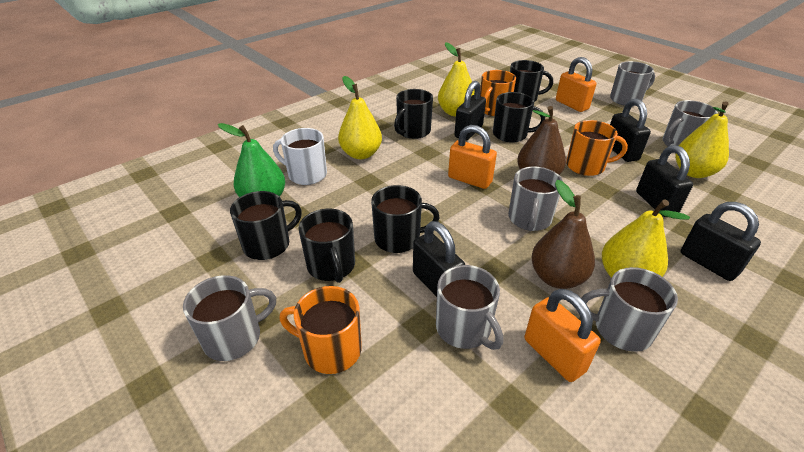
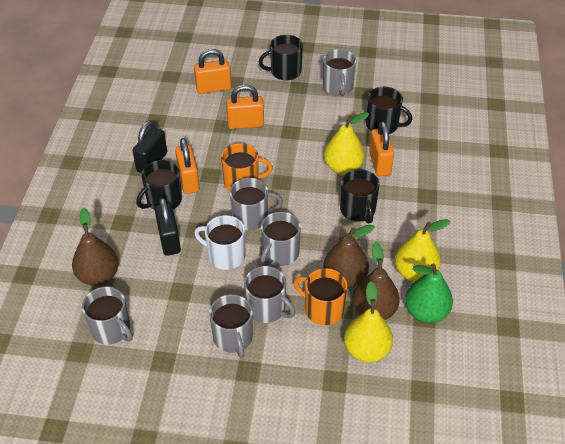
black mug: [230,191,302,260] [299,209,355,283] [371,185,440,253] [394,89,433,139] [493,92,545,143] [510,60,553,102] = 6 -> [136,160,182,210] [259,35,303,80] [340,169,380,224] [366,87,413,134] = 4
black padlock: [413,221,465,297] [454,81,486,140] [610,98,651,162] [636,145,693,217] [680,202,761,281] = 5 -> [132,120,167,173] [155,198,181,256] = 2
brown pear: [517,106,566,175] [531,180,595,289] = 2 -> [72,208,118,286] [323,225,375,288] [352,242,400,320] = 3
orange mug: [280,286,362,374] [480,70,516,116] [566,120,628,176] = 3 -> [221,143,273,191] [294,268,347,325] = 2
orange padlock: [448,125,497,189] [524,289,601,382] [556,57,596,112] = 3 -> [175,138,199,194] [194,49,231,94] [226,85,264,129] [369,121,394,176] = 4
yellow pear: [338,76,382,159] [438,42,475,116] [602,200,690,278] [675,101,729,178] = 4 -> [324,112,369,175] [344,281,393,363] [395,219,450,282] = 3

